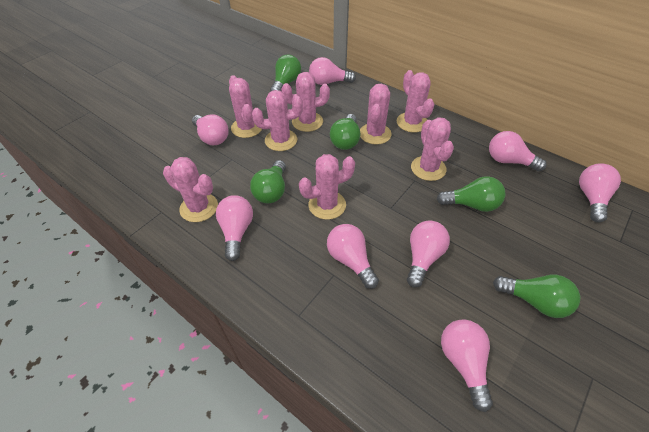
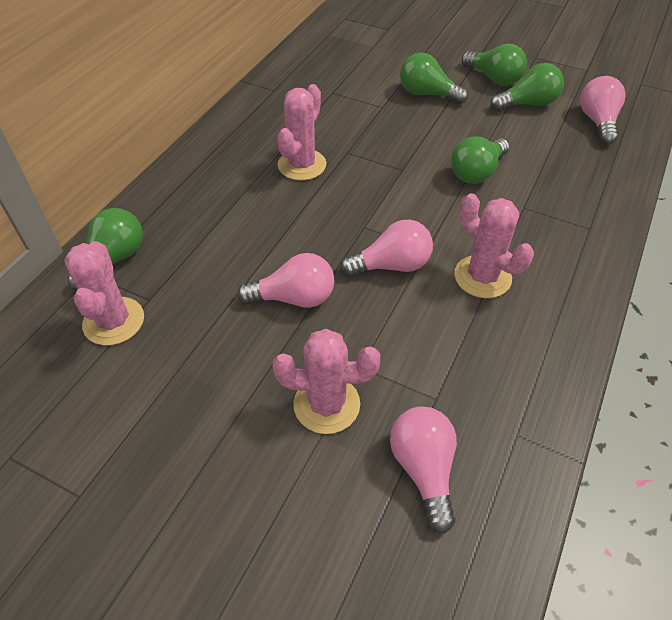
pink cactus: [163,157,218,222] [229,75,262,138] [252,90,303,151] [281,72,330,132] [299,154,355,220] [360,84,392,145] [397,70,434,133] [411,117,454,181] = 8 -> [65,241,144,345] [273,329,380,434] [277,84,327,181] [454,193,534,298] = 4
pink light bulb: [192,114,229,145] [216,195,253,261] [309,57,356,85] [327,224,379,289] [407,220,450,288] [441,319,493,412] [489,131,547,171] [579,163,621,223] = 8 -> [237,253,334,308] [340,220,433,277] [390,406,457,534] [580,76,626,145] = 4

